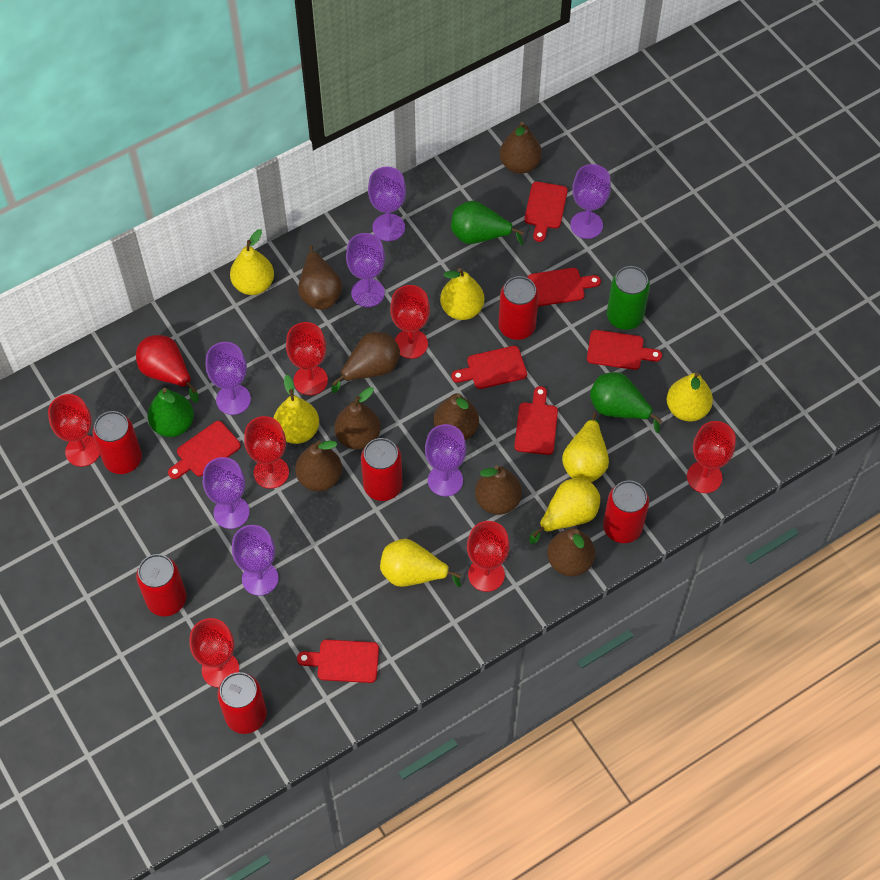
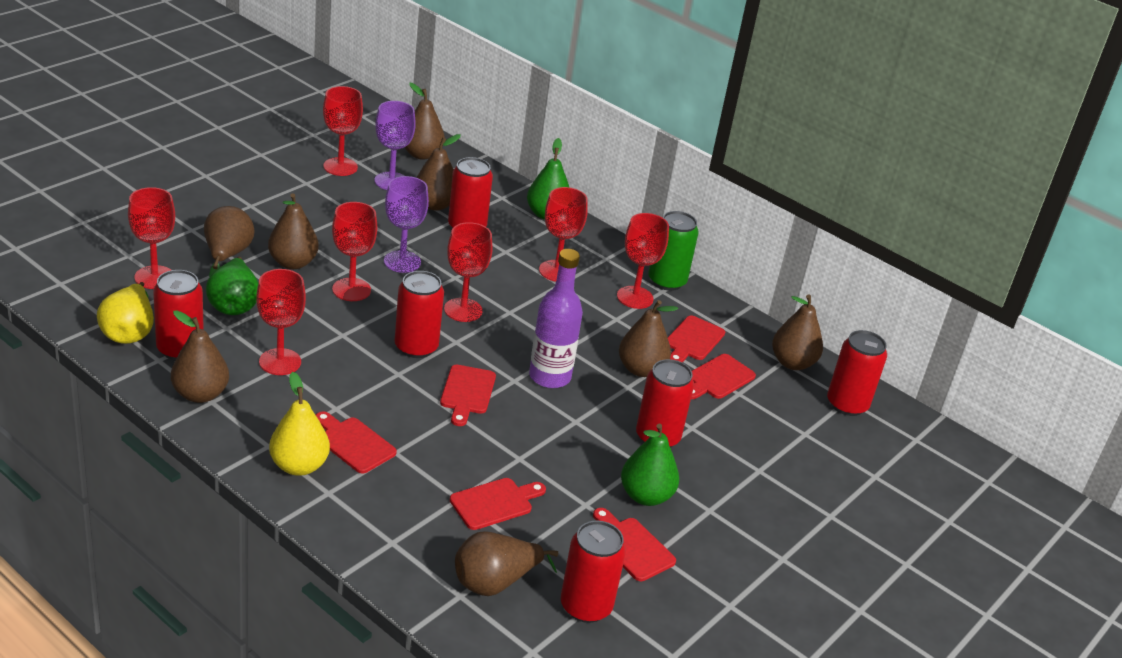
purple bottle: none = 0 -> [529,249,583,388] = 1
purple goblet: [203,457,250,529] [206,342,251,415] [232,525,278,596] [346,233,385,307] [368,167,406,241] [425,424,466,496] [570,164,611,239] = 7 -> [375,101,416,190] [384,176,429,273] = 2
red cutting board: [168,421,241,479] [297,640,379,683] [451,346,527,389] [514,386,558,455] [524,182,568,242] [527,268,601,306] [587,330,662,370] = 7 -> [316,411,397,473] [440,365,496,426] [450,478,546,530] [593,508,676,581] [668,316,725,362] [691,354,756,399] = 6
red pear: [136,335,199,403] = 1 -> none = 0
yellow pear: [230,229,274,295] [274,375,319,444] [380,539,461,587] [440,268,484,320] [529,479,600,544] [562,412,609,482] [667,373,713,422] = 7 -> [97,282,154,344] [269,372,330,476] = 2

